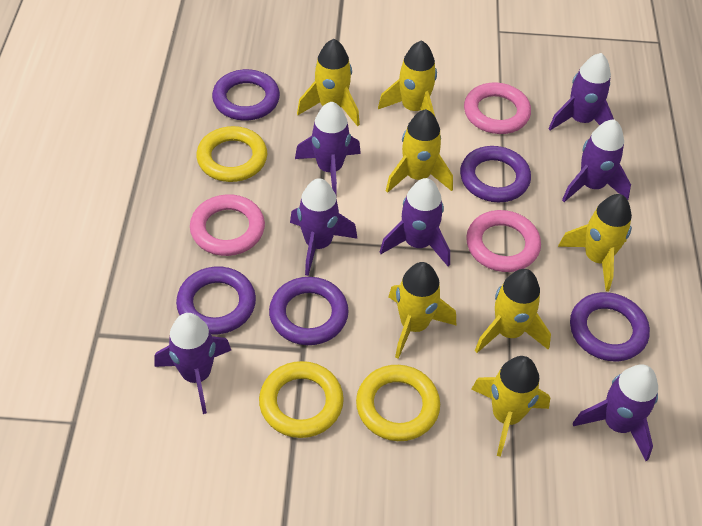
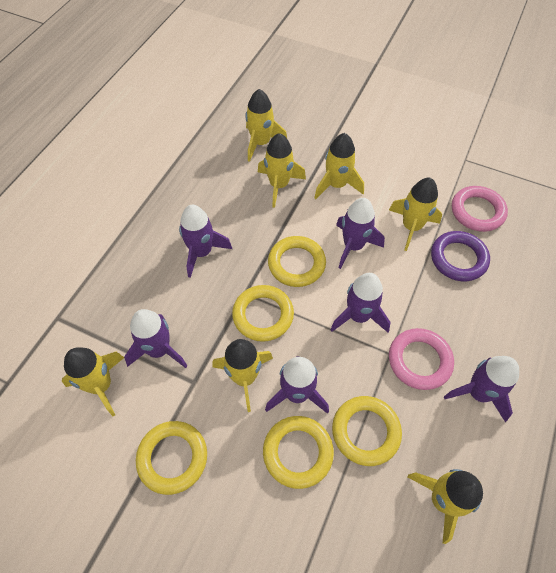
pink ring: [190,194,265,256] [464,82,531,134] [466,210,541,272] = 3 -> [389,328,454,390] [452,186,508,232] = 2
purple ring: [176,267,256,334] [212,69,280,121] [269,277,349,345] [460,146,531,202] [570,292,650,361] = 5 -> [431,231,490,281] = 1
purple rocket: [154,313,231,414] [290,178,358,276] [295,101,361,198] [380,178,450,266] [549,53,614,130] [562,119,631,202] [573,364,658,461] = 7 -> [124,309,187,368] [179,205,232,278] [265,356,329,414] [330,273,390,332] [336,198,385,269] [444,356,519,422] = 6
yellow ring: [196,126,267,182] [259,361,344,438] [356,365,440,441] = 3 -> [136,421,207,495] [232,285,294,342] [263,416,334,489] [268,236,326,287] [332,396,402,466] = 5

